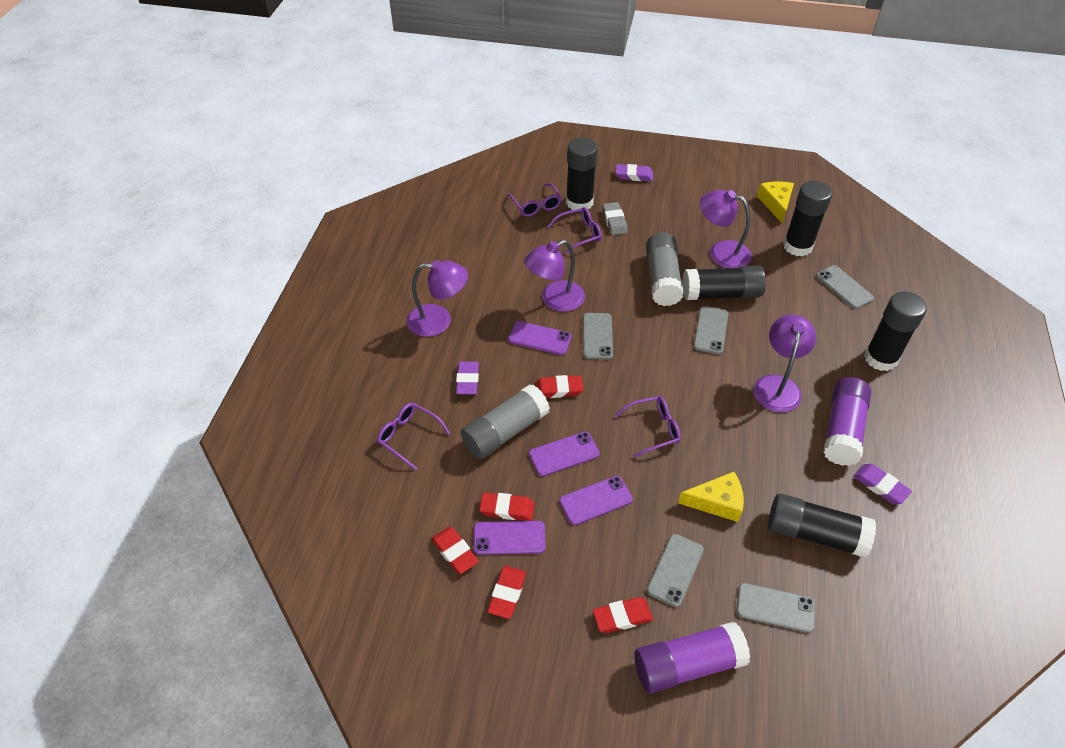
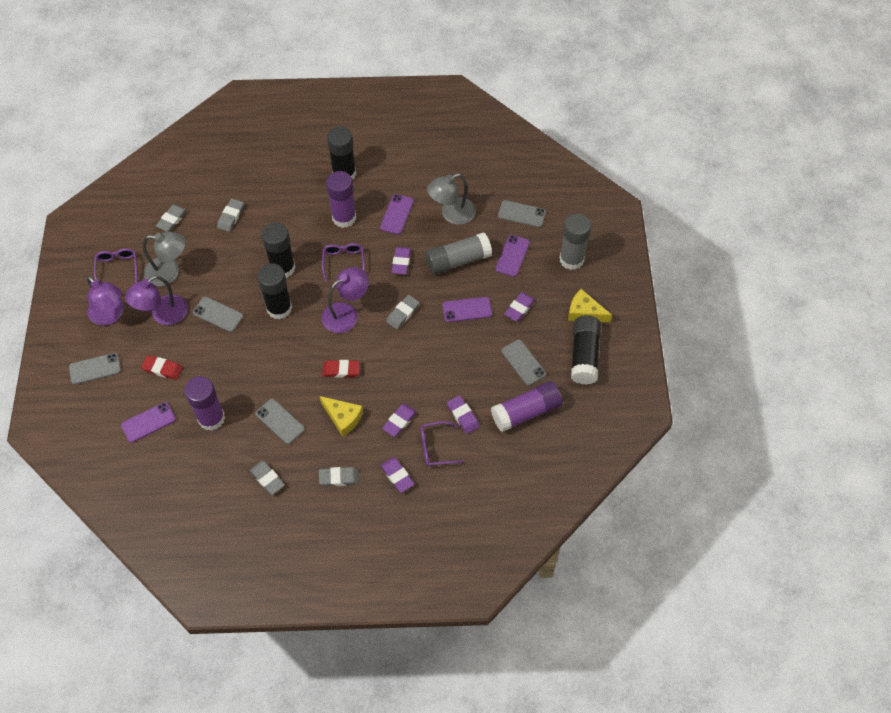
black glue stick: [566,138,598,210] [682,266,766,300] [768,493,876,558] [783,181,832,257] [864,292,927,371] = 5 -> [257,263,292,320] [261,222,296,278] [327,126,356,180] [571,315,601,385] = 4
grey eraser: [603,202,628,235] = 1 -> [156,205,188,232] [217,199,244,232] [250,461,285,495] [319,467,359,486] [386,295,420,329] = 5
grey lamp: none = 0 -> [143,232,186,286] [427,173,476,225] = 2
purple eraser: [456,361,479,395] [616,164,653,181] [853,464,912,504] = 3 -> [380,457,414,493] [382,404,417,437] [392,247,411,275] [447,395,480,434] [504,292,535,322] = 5
purple glasses: [377,403,450,470] [508,183,562,216] [548,207,602,254] [615,396,681,458] = 4 -> [94,248,138,283] [322,243,365,282] [420,421,465,466] = 3
purple glue stick: [635,622,750,693] [823,377,871,466] = 2 -> [184,376,225,431] [326,171,356,228] [491,382,562,432] = 3
purple lamp: [407,260,468,337] [524,240,585,312] [700,190,752,268] [754,314,816,412] = 4 -> [87,276,124,325] [125,275,188,325] [322,267,369,333] = 3
red eraser: [431,527,479,574] [479,492,534,521] [487,566,526,619] [535,375,583,398] [593,597,653,633] = 5 -> [141,355,182,380] [322,360,360,378] = 2

